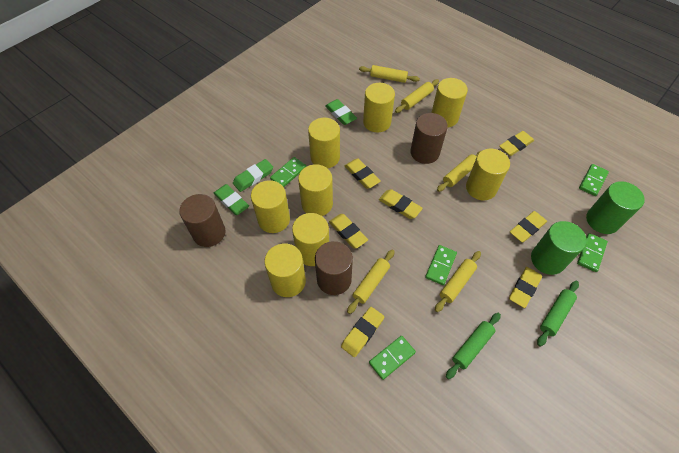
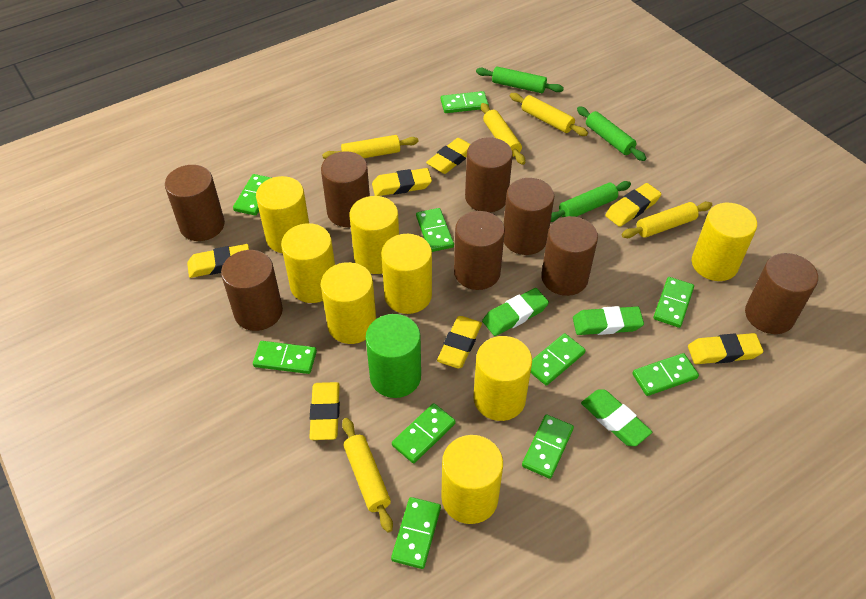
brown cylinder: [179,194,226,247] [315,241,353,295] [410,113,448,164] = 3 -> [165,165,225,241] [221,250,283,331] [321,151,370,227] [454,211,505,290] [465,137,513,212] [504,178,554,255] [541,216,598,296] [745,253,818,334] = 8
green cylinder: [531,221,587,275] [586,181,645,234] = 2 -> [366,314,421,398] = 1
green domino: [270,157,306,187] [369,336,416,380] [425,245,457,285] [577,233,608,272] [579,164,609,196] = 5 -> [233,174,271,216] [253,341,317,374] [391,497,441,569] [392,403,456,463] [416,208,454,252] [441,91,489,113] [522,414,574,479] [531,333,586,386] [632,353,699,396] [653,277,694,328] = 10
green rolling pin: [446,313,501,379] [537,281,579,347] = 2 -> [476,67,564,93] [551,181,631,222] [577,106,646,161] = 3

